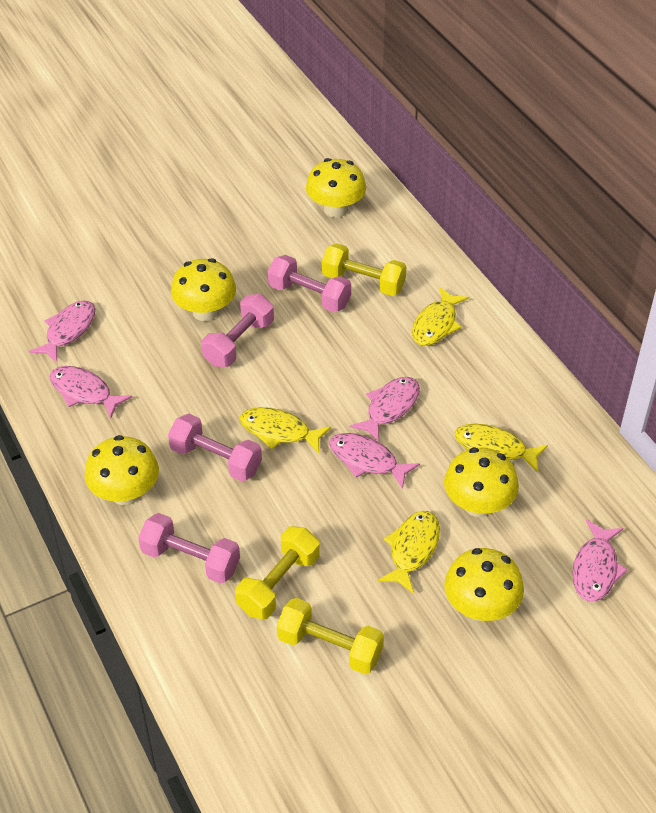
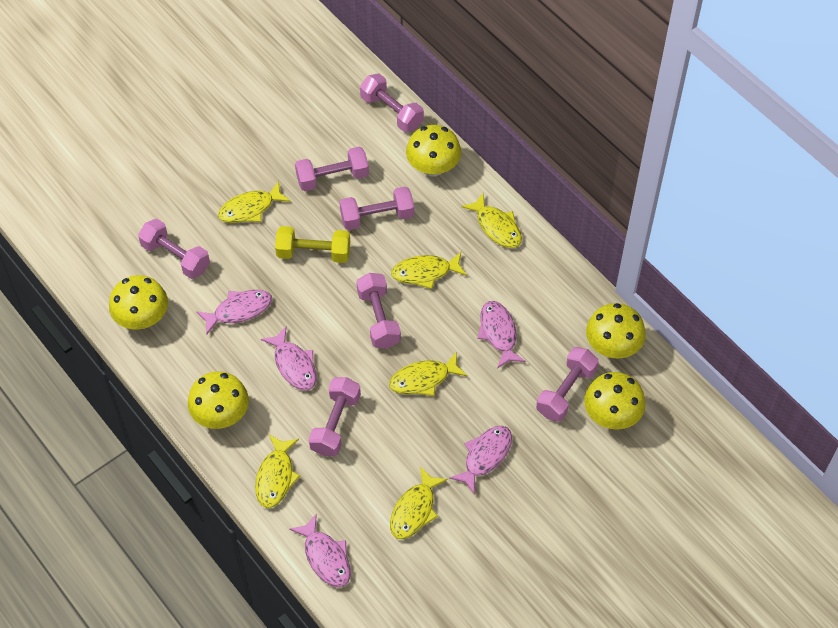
pink dumbbell: [138,513,240,584] [168,414,262,481] [201,294,274,367] [268,255,351,312] = 4 -> [138,219,210,279] [295,147,369,191] [309,377,361,456] [340,187,414,230] [356,273,401,348] [360,74,424,132] [536,347,599,422] = 7
yellow dumbbell: [235,526,320,619] [277,598,384,674] [322,243,407,296] = 3 -> [275,226,350,263] = 1
yellow fish: [240,407,331,453] [377,511,440,594] [412,287,469,346] [455,424,548,472] = 4 -> [218,181,291,223] [255,435,300,508] [389,352,467,396] [390,466,448,540] [391,252,467,289] [461,193,522,248] = 6

